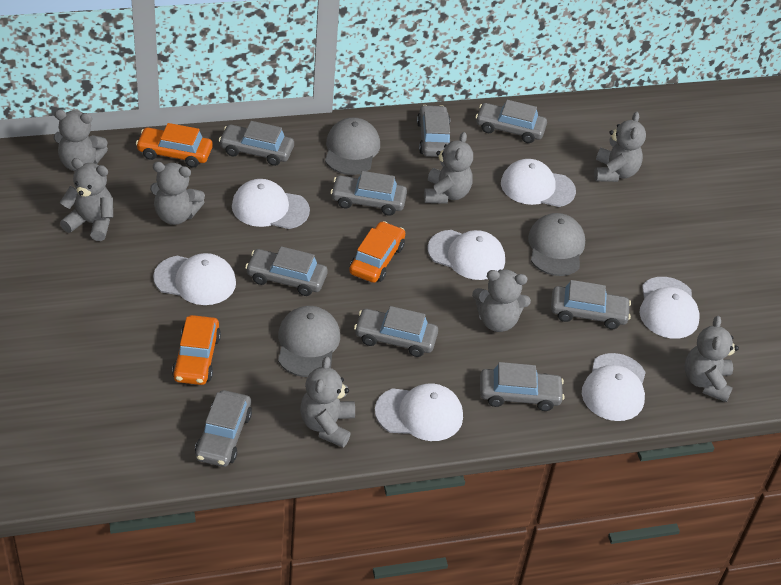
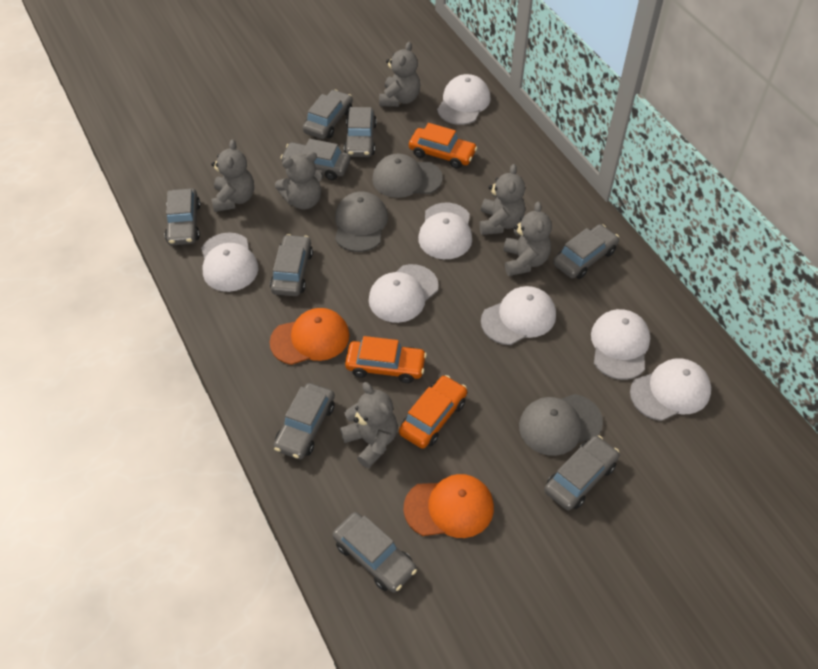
grey teddy bear: [54,110,108,171] [60,158,113,241] [150,162,205,225] [300,356,355,447] [424,132,473,204] [472,270,531,332] [594,112,646,182] [684,316,739,402] = 8 -> [211,139,254,212] [275,152,324,210] [340,382,398,468] [379,42,420,107] [479,164,525,235] [503,201,552,276] = 6
orange cap: none = 0 -> [270,308,349,365] [404,474,494,538] = 2

